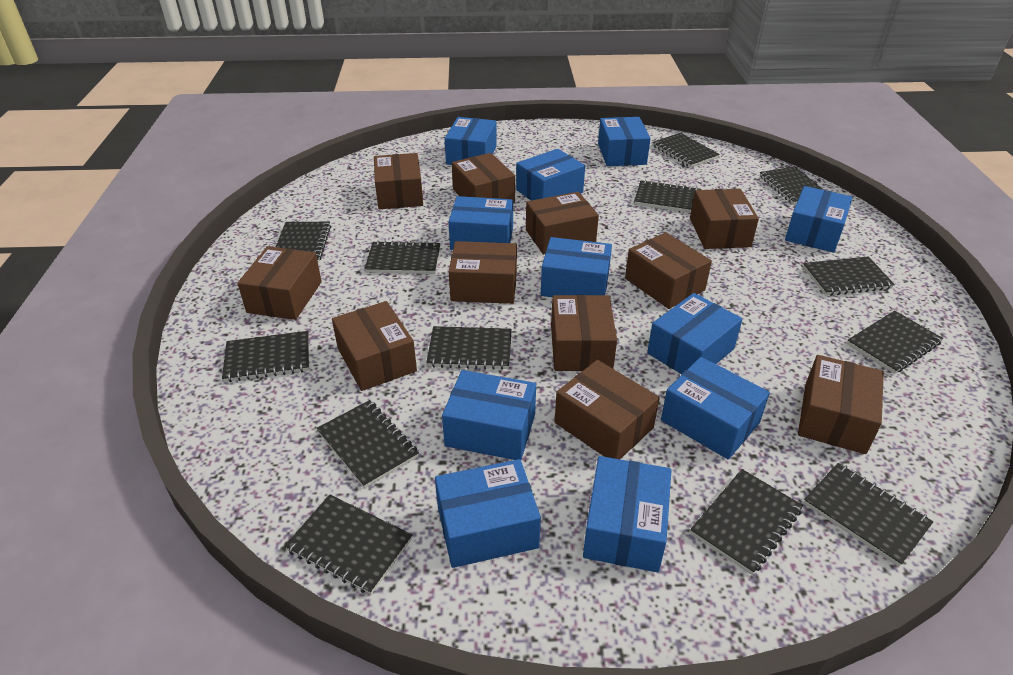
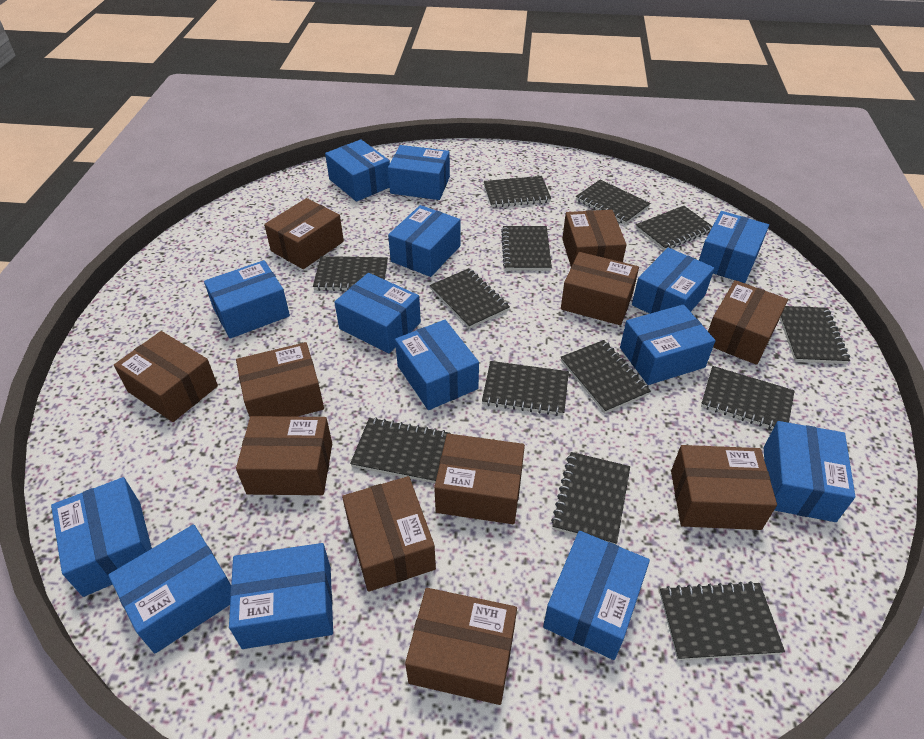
blue box: [435,459,541,568] [442,370,536,460] [445,117,497,165] [448,196,513,250] [516,149,585,200] [541,237,612,297] [583,456,672,572] [598,117,651,166] [647,293,743,374] [661,357,770,459] [785,186,853,253] = 11 -> [51,477,152,597] [108,525,231,653] [204,260,290,339] [229,543,333,649] [325,139,390,202] [334,273,421,354] [388,145,450,200] [388,205,461,277] [395,320,479,410] [543,531,650,660] [620,304,715,385] [632,248,714,314] [699,211,769,283] [764,421,855,522] = 14

